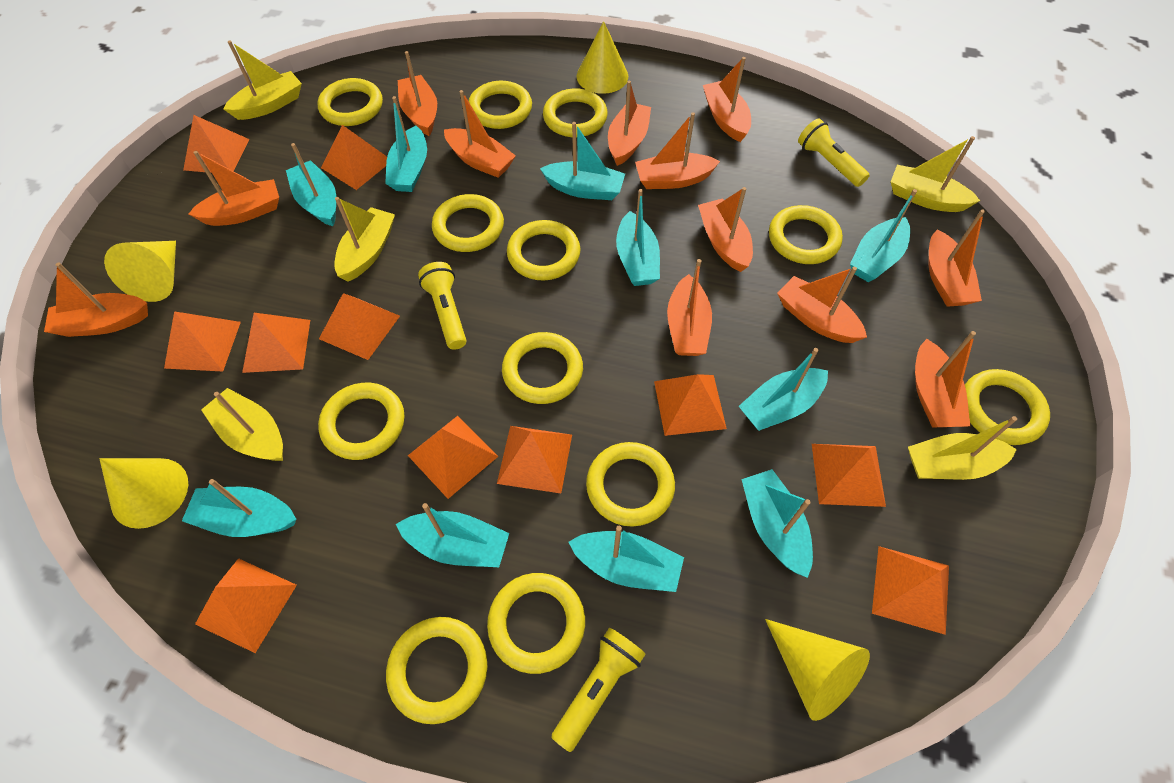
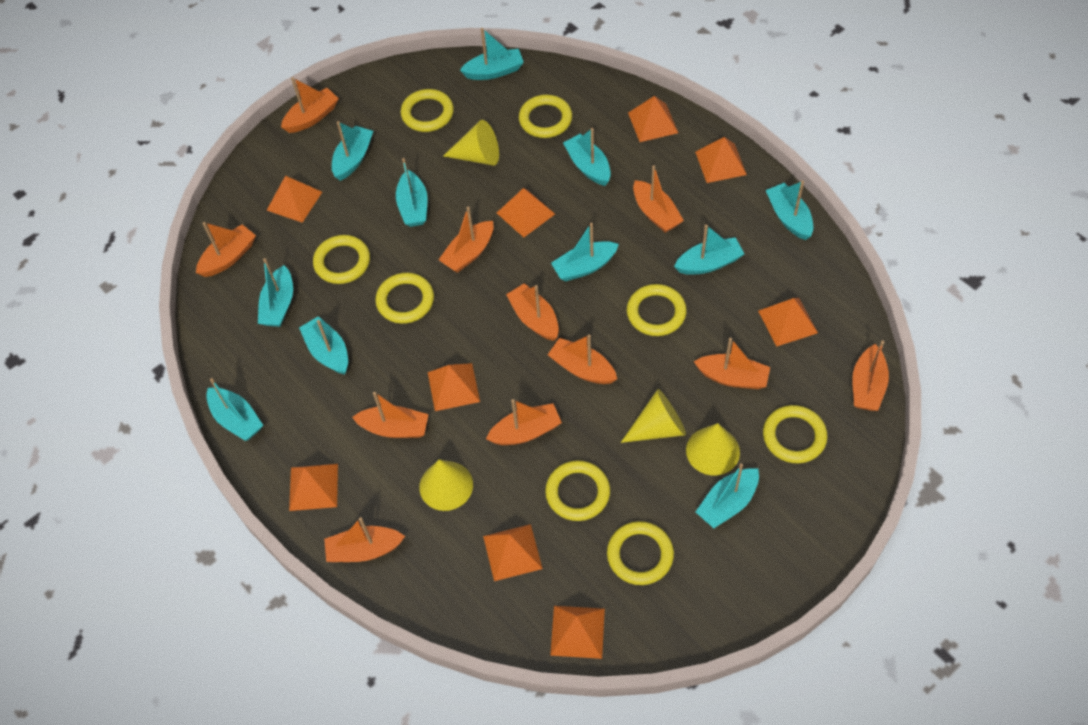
orange boat: [44,262,148,337] [188,151,279,226] [398,51,437,136] [444,90,516,178] [608,81,651,166] [635,112,720,189] [667,259,712,356] [698,187,753,272] [703,57,751,142] [777,267,867,343] [915,331,976,428] [929,209,985,307] = 12 -> [196,222,256,277] [281,77,339,133] [324,517,405,562] [352,392,429,438] [439,207,494,273] [486,399,562,445] [506,283,559,341] [548,335,617,384] [633,165,684,233] [694,338,770,389] [852,340,889,411] = 11
orange pyramid: [164,311,241,371] [183,115,249,173] [195,558,297,653] [242,313,310,373] [319,293,400,360] [321,125,387,190] [408,416,498,499] [497,426,572,493] [654,374,727,436] [812,444,886,507] [872,546,949,635] = 11 -> [267,176,322,223] [289,464,338,511] [428,363,480,411] [483,524,543,581] [497,188,555,237] [550,606,605,659] [628,96,678,142] [695,137,747,183] [758,298,818,347] = 9
turquoise boat: [182,479,296,537] [286,143,336,226] [385,96,427,192] [396,503,509,567] [540,122,625,200] [568,526,684,592] [616,189,660,286] [739,348,828,431] [741,469,813,578] [850,189,917,282] = 10 -> [206,378,263,441] [258,258,293,327] [299,316,348,374] [332,121,373,181] [396,158,428,227] [460,28,524,80] [551,223,619,282] [563,128,611,186] [674,224,744,275] [696,464,759,528] [766,181,813,240] = 11
yellow boat: [201,388,283,461] [223,40,302,120] [334,197,395,282] [891,136,980,212] [908,416,1017,480] = 5 -> none = 0
yellow flashlight: [418,262,466,350] [551,628,646,752] [798,118,870,187] = 3 -> none = 0
yellow ring: [317,78,383,126] [318,383,404,460] [386,617,488,724] [432,194,504,252] [469,81,532,129] [487,573,585,674] [502,332,583,404] [507,220,581,280] [543,88,608,137] [586,442,675,526] [769,205,843,264] [965,369,1050,445] = 12 -> [313,235,370,284] [375,273,434,324] [401,89,454,132] [519,95,572,138] [545,460,610,521] [607,521,674,585] [627,284,687,336] [763,405,827,464] = 8

